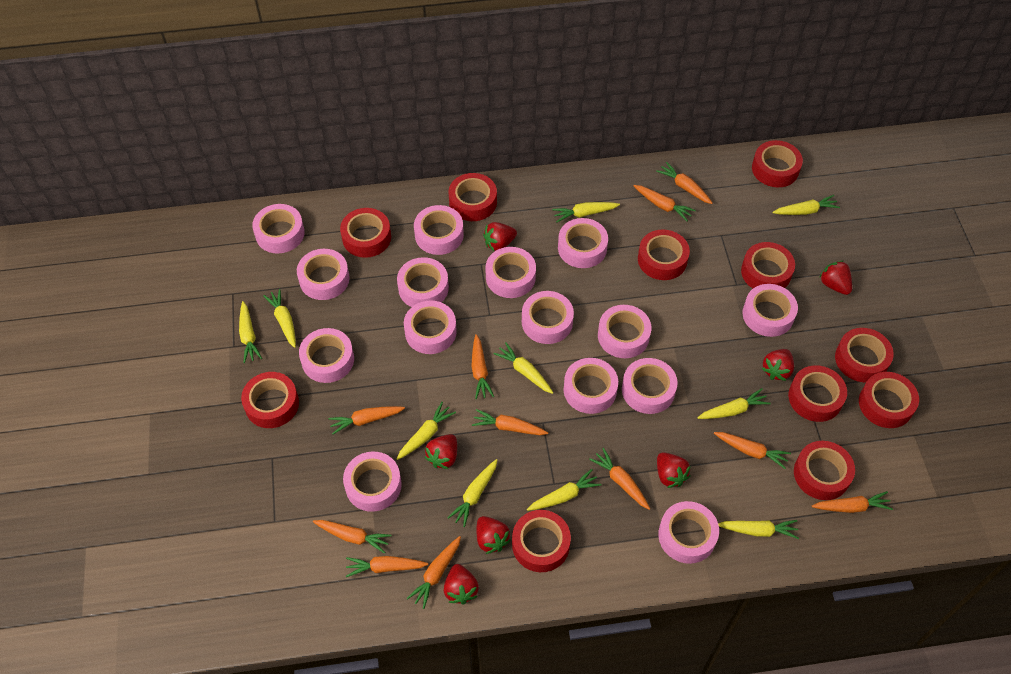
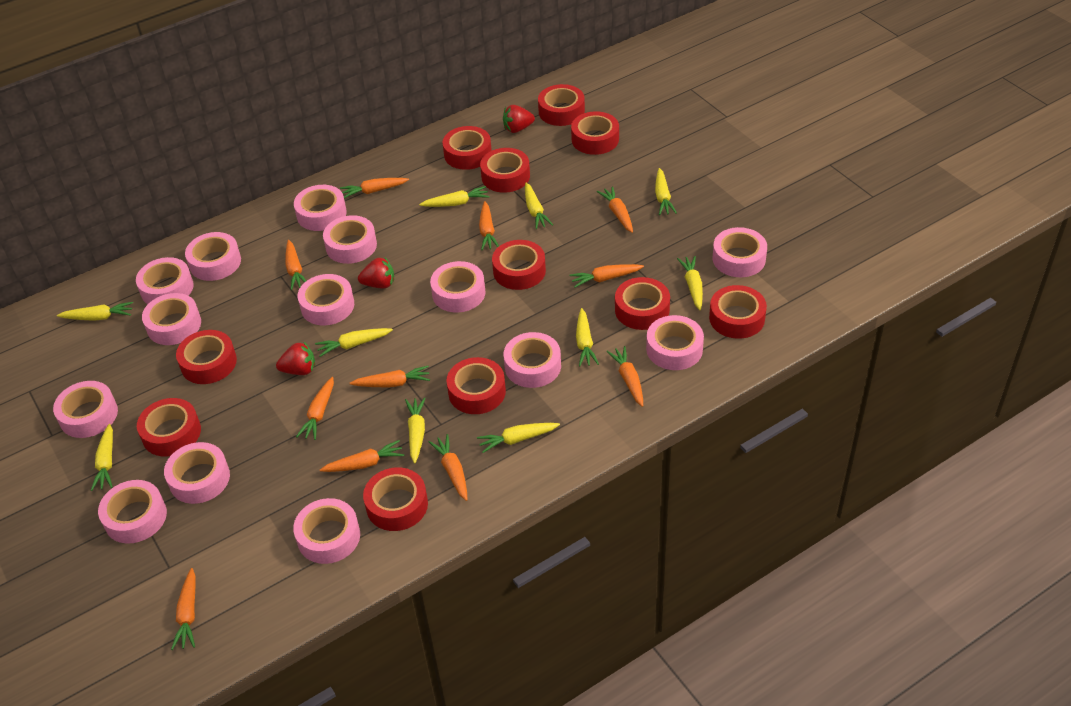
pink tape: [252,204,305,253] [297,249,350,300] [299,328,354,383] [343,452,402,512] [397,257,449,307] [404,301,457,354] [414,205,464,255] [486,247,536,298] [522,291,574,344] [558,218,608,268] [564,358,618,414] [598,305,651,358] [622,358,678,414] [658,501,719,564] [743,284,798,337] = 15 -> [53,381,118,438] [98,480,167,543] [136,257,194,304] [142,293,201,345] [164,442,230,504] [185,232,241,281] [293,498,360,564] [294,185,347,231] [298,274,354,325] [323,215,377,264] [430,261,486,312] [504,332,561,388] [646,315,704,370] [713,227,767,277] = 14
red strawberry: [425,434,457,469] [444,564,479,605] [477,516,511,554] [483,222,517,251] [657,452,691,488] [761,349,794,381] [820,260,852,295] = 7 -> [276,342,315,375] [358,258,394,288] [503,105,535,133] = 3

